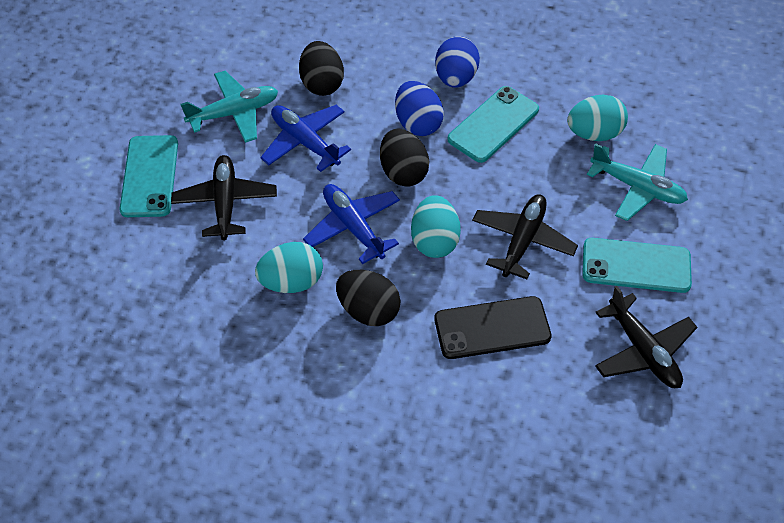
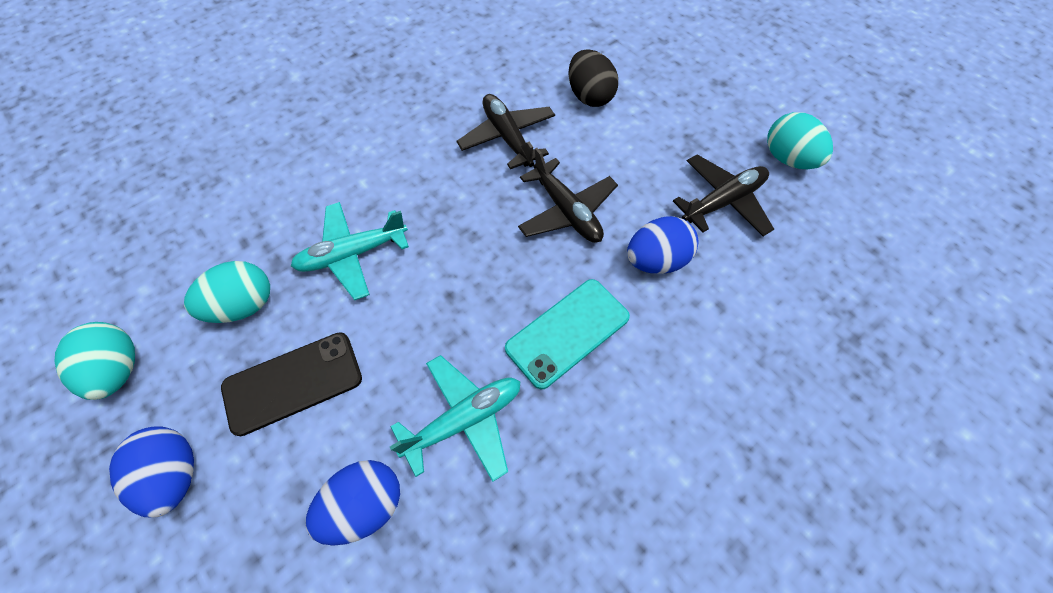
black egg: [299,41,344,96] [336,270,401,326] [380,129,429,187] = 3 -> [568,49,618,107] = 1
blue egg: [395,81,444,136] [435,36,480,88] = 2 -> [109,426,194,518] [306,460,400,546] [627,216,698,274] = 3
blue plane: [260,105,351,172] [303,184,400,264] = 2 -> none = 0
turquoise phone: [119,135,178,217] [447,86,539,163] [582,238,692,293] = 3 -> [505,279,630,389] = 1

